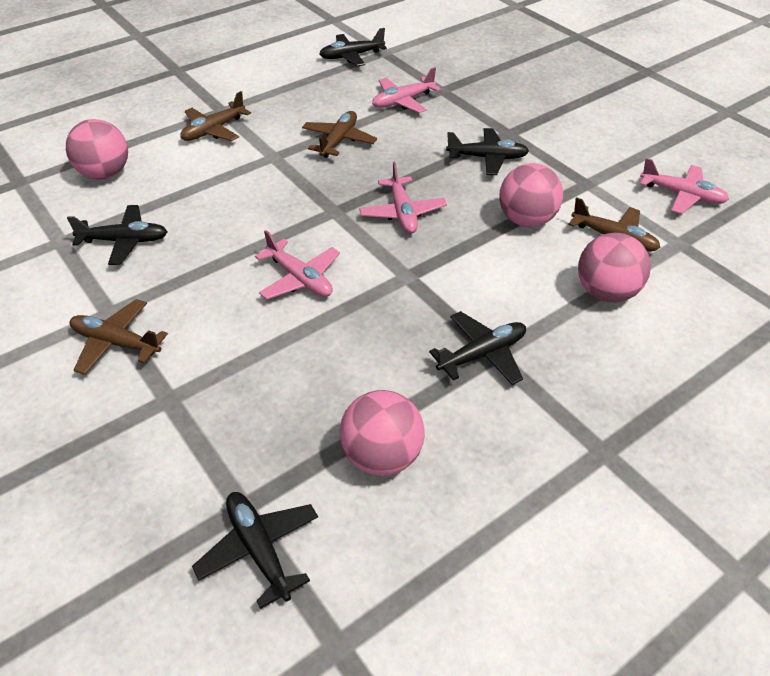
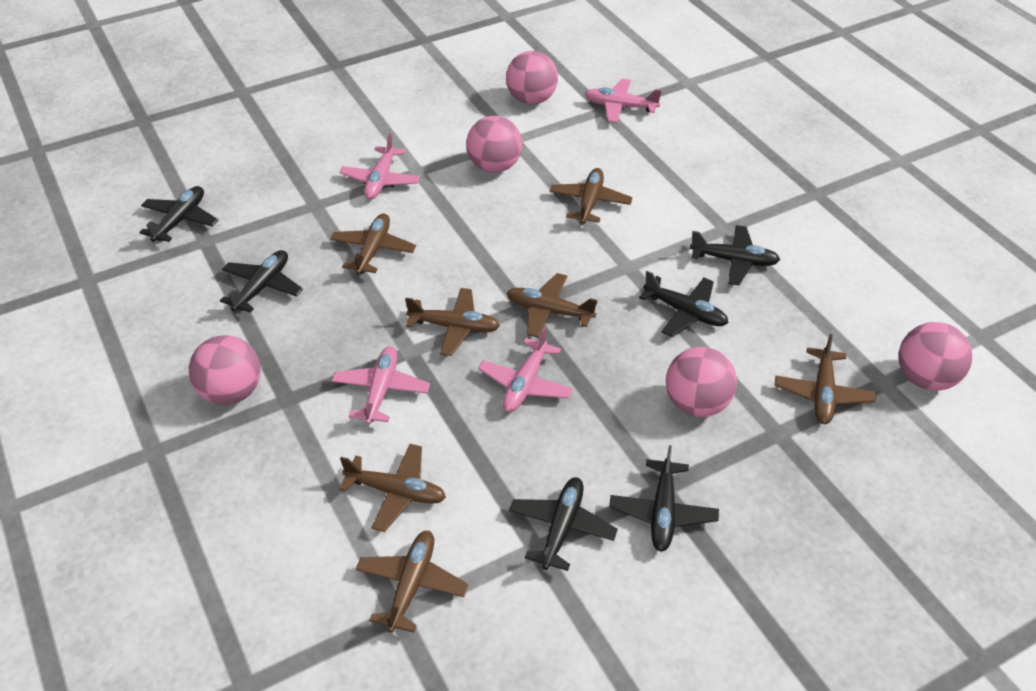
black plane: [67,205,168,265] [192,492,318,609] [319,28,387,66] [429,311,526,385] [446,128,529,175] = 5 -> [139,186,218,242] [220,250,303,313] [509,477,618,571] [609,445,719,552] [639,271,729,337] [690,225,780,285] = 6
brown plane: [69,299,168,375] [180,91,251,141] [302,111,377,158] [568,197,661,252] = 4 -> [330,213,416,275] [339,444,446,532] [356,531,468,633] [405,288,500,356] [507,273,598,338] [550,168,633,224] [775,334,876,424] = 7
pink ball: [66,119,128,179] [339,390,425,476] [499,163,563,227] [578,233,651,303] = 4 -> [189,335,261,405] [466,116,522,173] [506,51,558,104] [666,347,737,417] [899,322,972,391] = 5

